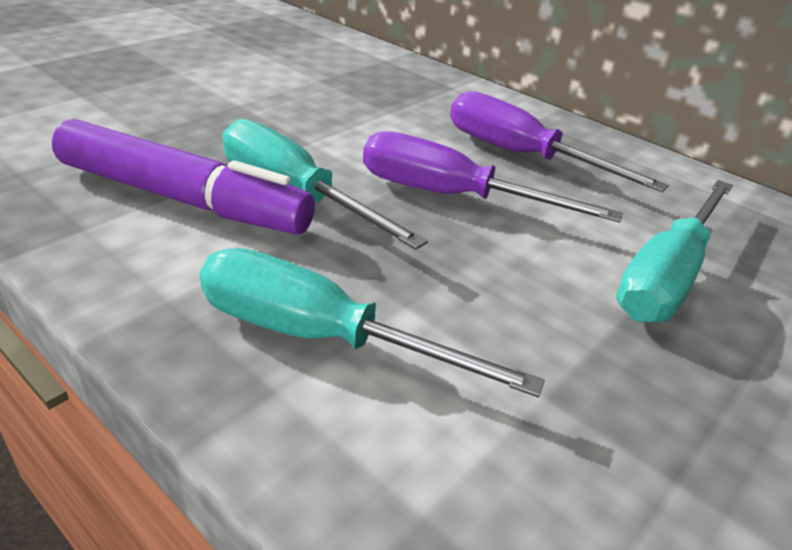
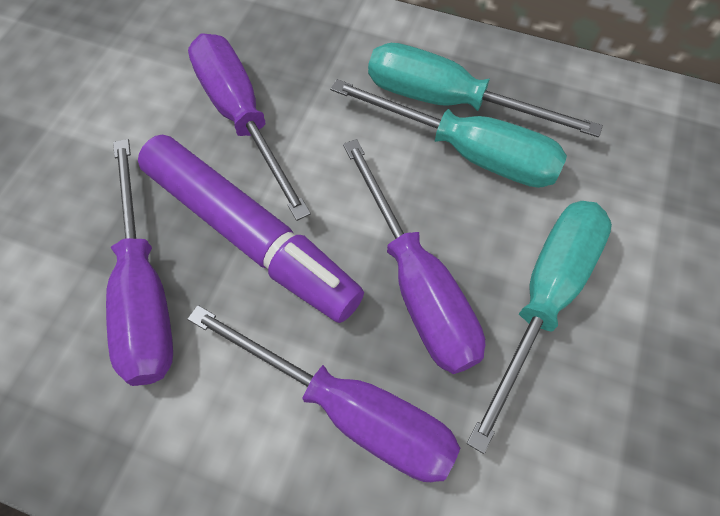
purple screwdriver: [363,131,623,223] [450,91,669,192] = 2 -> [106,139,173,386] [187,305,460,482] [188,34,311,221] [343,139,485,374] = 4

